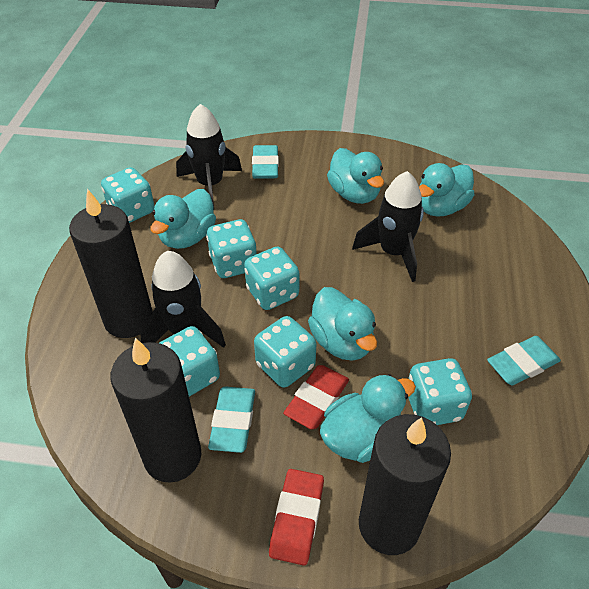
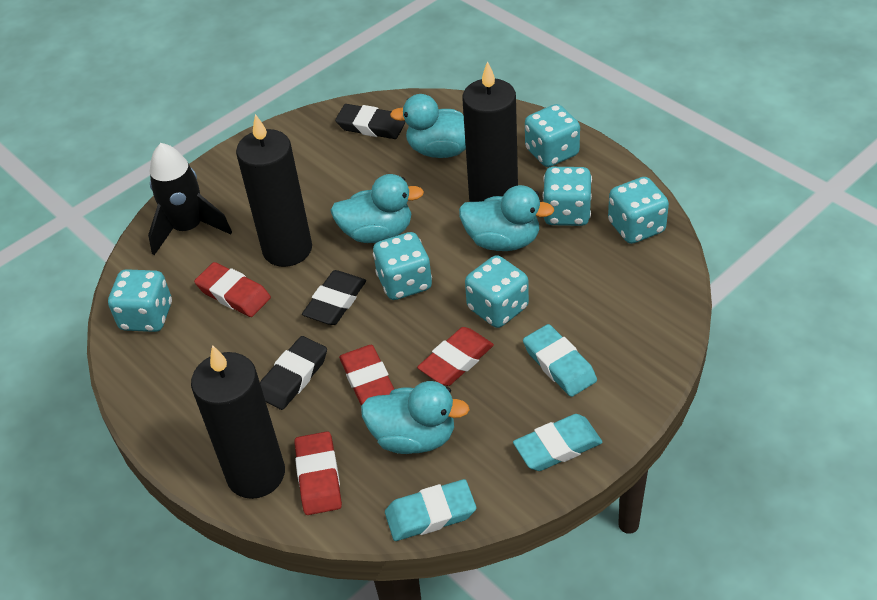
black eraser: none = 0 -> [260,336,327,410] [302,270,366,325] [335,104,405,139] = 3
black rocket: [140,251,226,348] [176,104,242,209] [352,171,424,282] = 3 -> [148,143,232,255] = 1
red eraser: [269,469,324,566] [283,365,349,429] = 2 -> [194,262,271,317] [295,431,342,515] [339,345,394,405] [417,327,494,386] = 4
turquoise duck: [150,189,216,249] [308,287,377,361] [320,374,416,463] [327,148,384,204] [419,163,475,217] = 5 -> [330,174,424,243] [361,381,470,454] [390,94,466,158] [459,185,554,251] = 4

